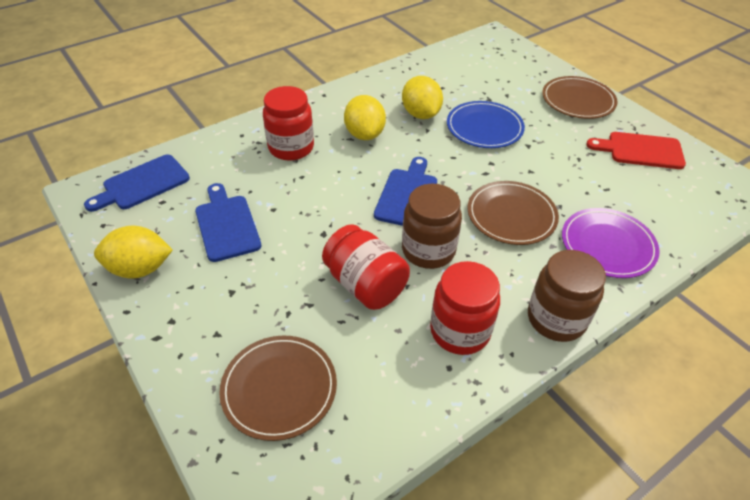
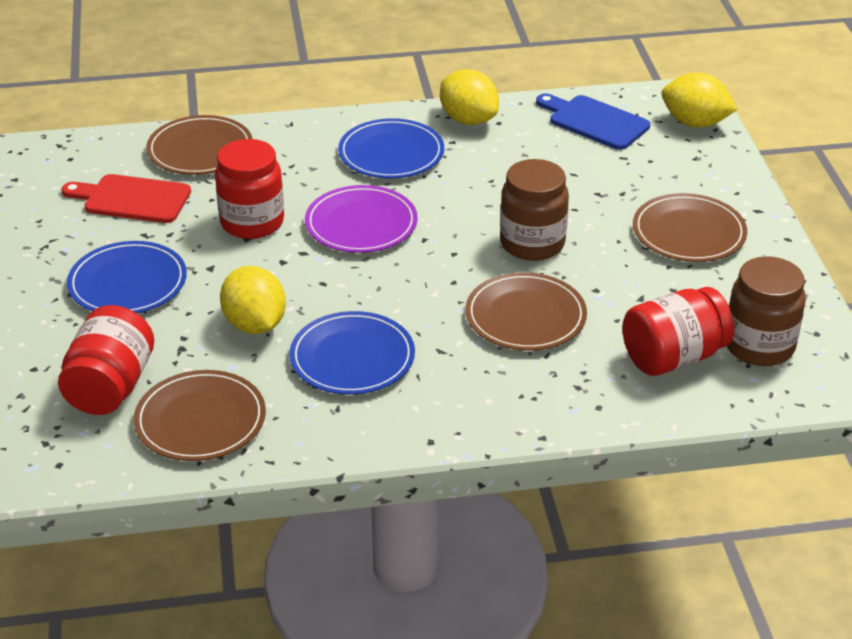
blue cutting board: [84,154,190,212] [195,183,261,262] [374,157,437,226] = 3 -> [536,94,650,150] = 1
blue plate: [447,101,525,148] = 1 -> [67,241,187,313] [289,311,415,395] [338,118,444,178] = 3
brown plate: [219,336,337,441] [468,181,559,245] [542,76,618,119] = 3 -> [134,370,266,461] [146,115,253,175] [465,272,587,351] [633,193,747,262] = 4

